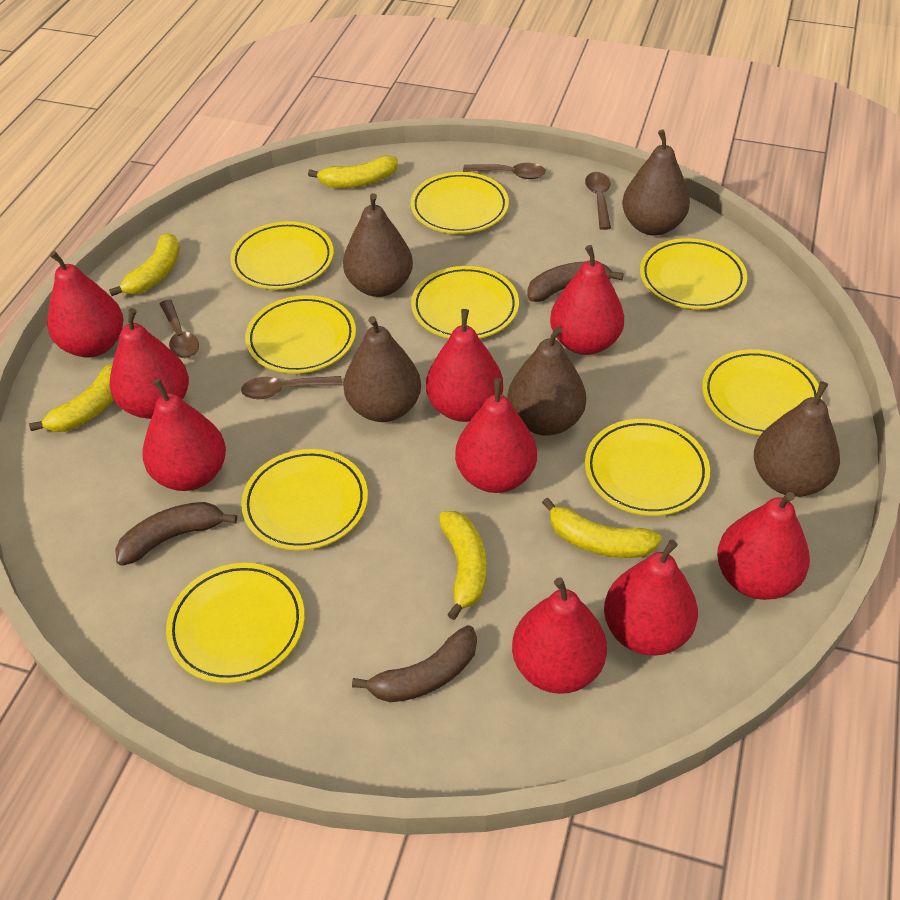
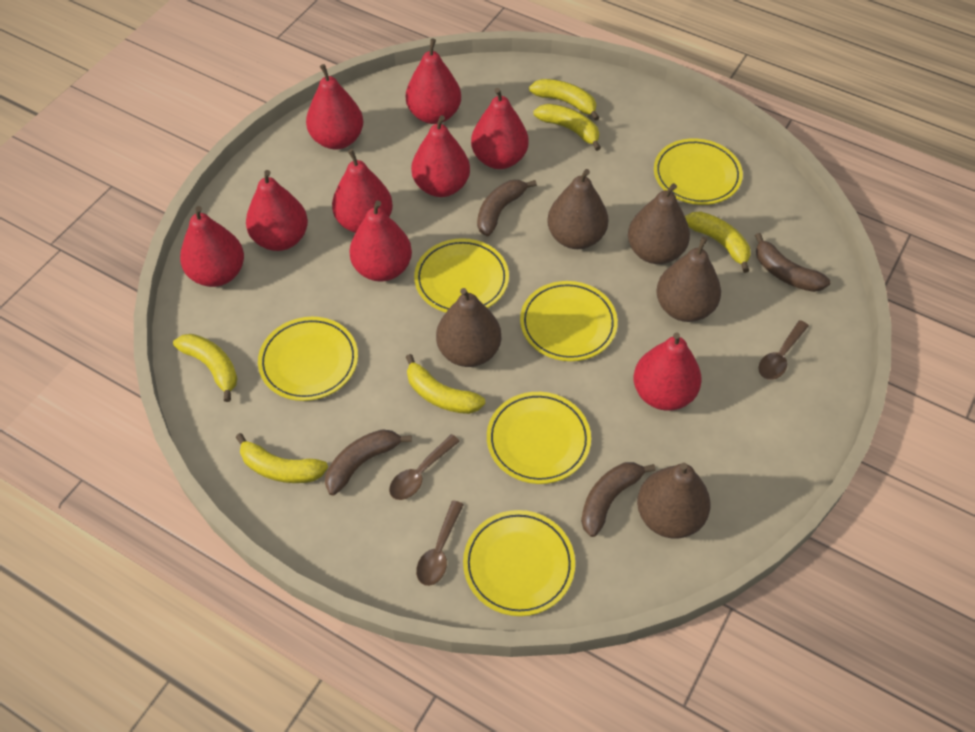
brown banana: [115,502,237,566] [352,625,477,702] [527,262,624,302] = 3 -> [325,429,412,495] [477,180,537,236] [581,462,656,537] [755,233,831,292] = 4
brown spoon: [160,300,199,359] [241,376,342,399] [463,163,546,179] [585,172,611,230] = 4 -> [389,434,460,500] [416,500,464,586] [758,320,809,380] = 3
yellow banana: [29,363,114,432] [109,233,180,296] [308,155,398,188] [439,511,486,620] [542,498,662,558] = 5 -> [173,334,238,402] [235,433,328,483] [406,354,485,414] [529,79,600,121] [533,104,601,151] [685,211,751,273] = 6
yellow plate: [166,563,305,683] [230,221,334,289] [241,449,368,551] [245,295,356,374] [411,172,509,234] [411,266,519,339] [585,419,710,516] [640,238,747,309] [702,349,822,435] = 9 -> [258,317,358,401] [414,238,509,313] [463,510,575,616] [487,392,591,484] [520,281,618,361] [654,138,743,205] = 6

